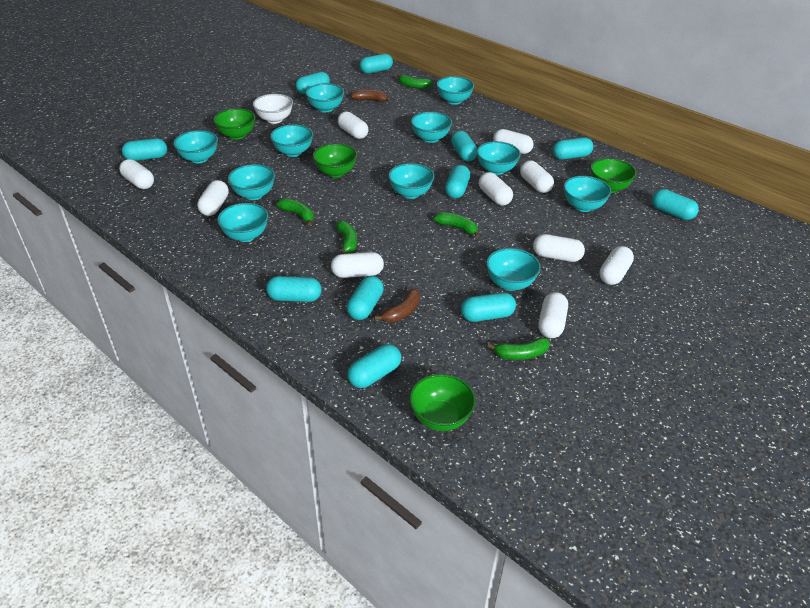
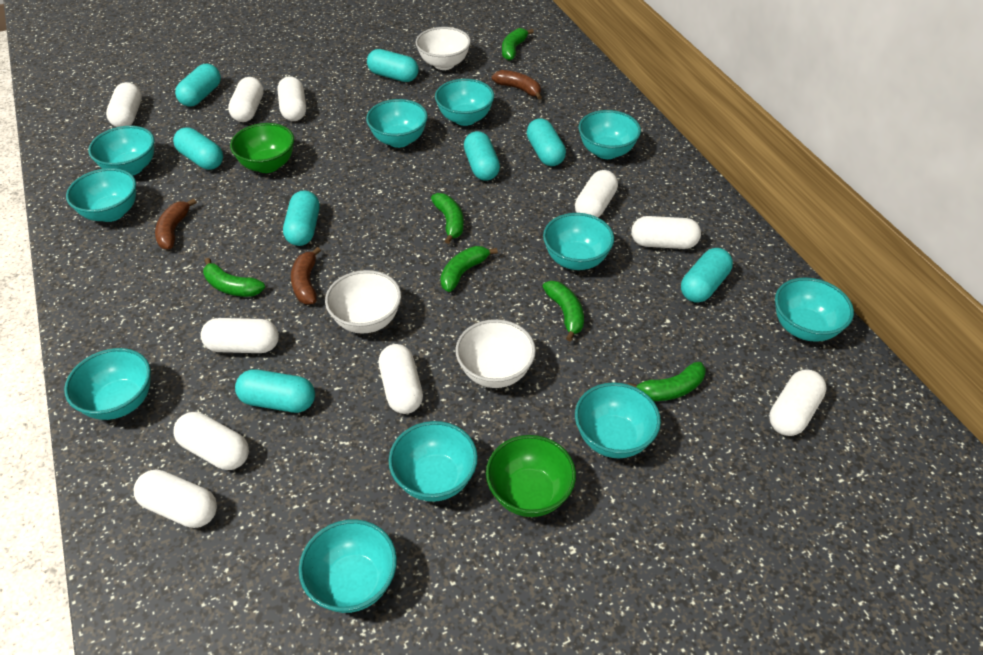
brown banana: [351,89,391,102] [374,288,420,322] = 2 -> [155,198,196,250] [291,247,321,304] [492,70,542,100] = 3
green banana: [277,199,314,226] [336,221,357,254] [397,74,433,89] [434,212,479,238] [487,337,550,360] = 5 -> [203,258,265,297] [431,193,464,244] [440,246,498,292] [502,28,534,61] [542,281,584,342] [628,362,706,401] = 6
green bowl: [213,108,255,140] [313,144,357,178] [409,374,476,431] [590,158,637,193] = 4 -> [230,123,294,173] [486,435,576,517] = 2
turquoise capsule: [122,138,167,161] [266,276,322,302] [296,72,330,94] [347,276,384,320] [347,344,401,388] [360,54,393,74] [445,165,470,199] [451,131,477,161] [461,292,516,322] [553,137,593,160] [652,189,699,220] = 11 -> [173,127,223,170] [175,64,221,107] [235,369,315,413] [283,190,320,246] [367,49,419,82] [464,131,500,181] [527,118,566,166] [681,248,733,303] = 8
white bowl: [253,94,293,124] = 1 -> [325,270,401,333] [415,27,471,70] [455,319,536,388] = 3

